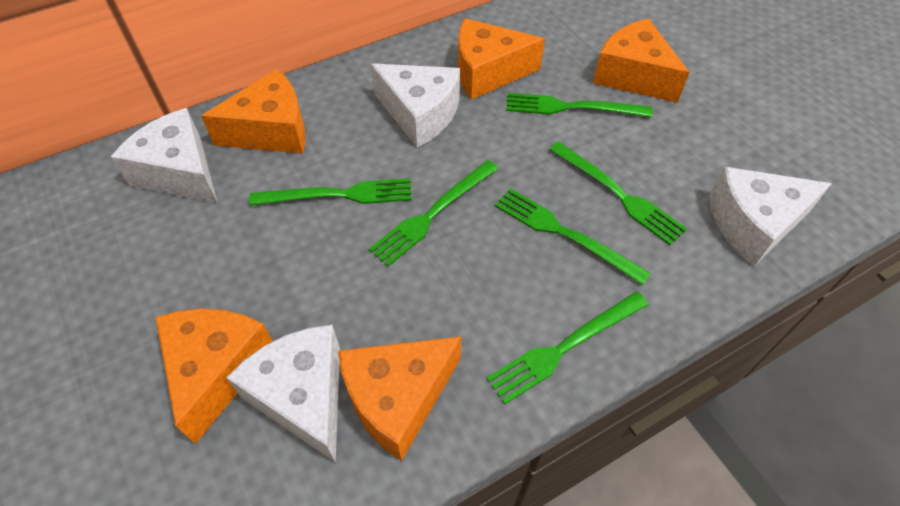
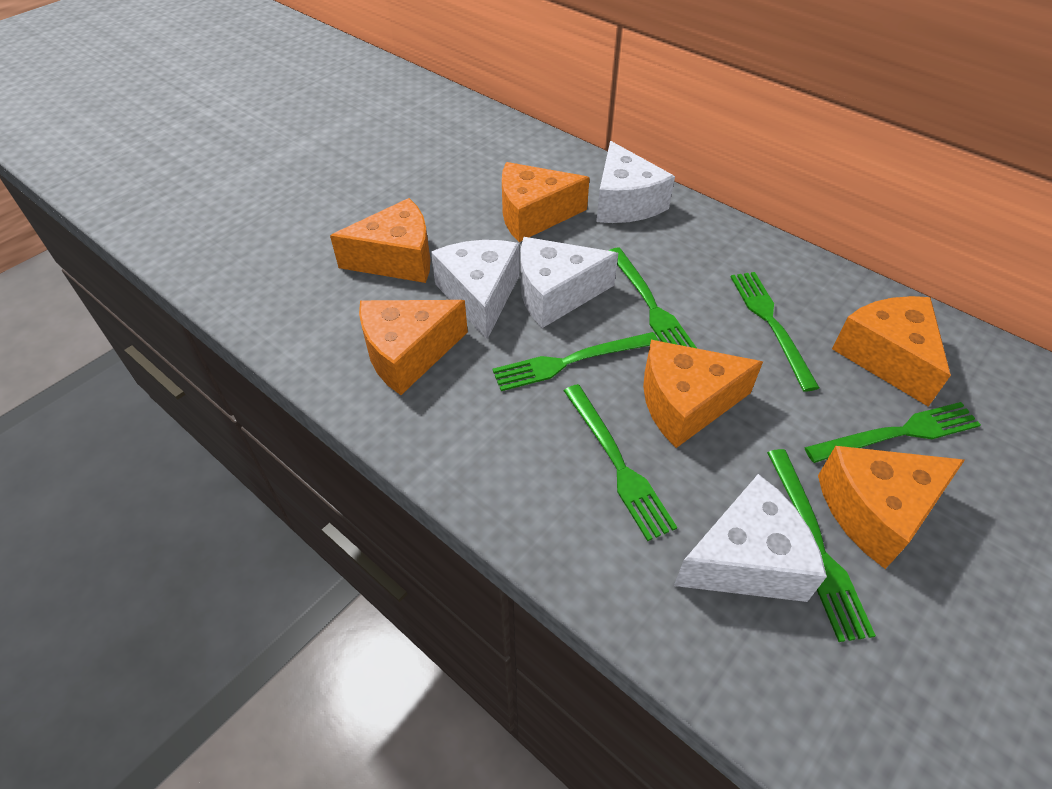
orange cheese: [155,309,273,444] [201,69,306,154] [338,336,461,461] [458,18,545,100] [593,18,690,103] = 5 -> [330,198,430,283] [359,300,468,395] [502,162,590,242] [643,340,763,448] [818,446,965,569] [832,296,951,407] = 6

